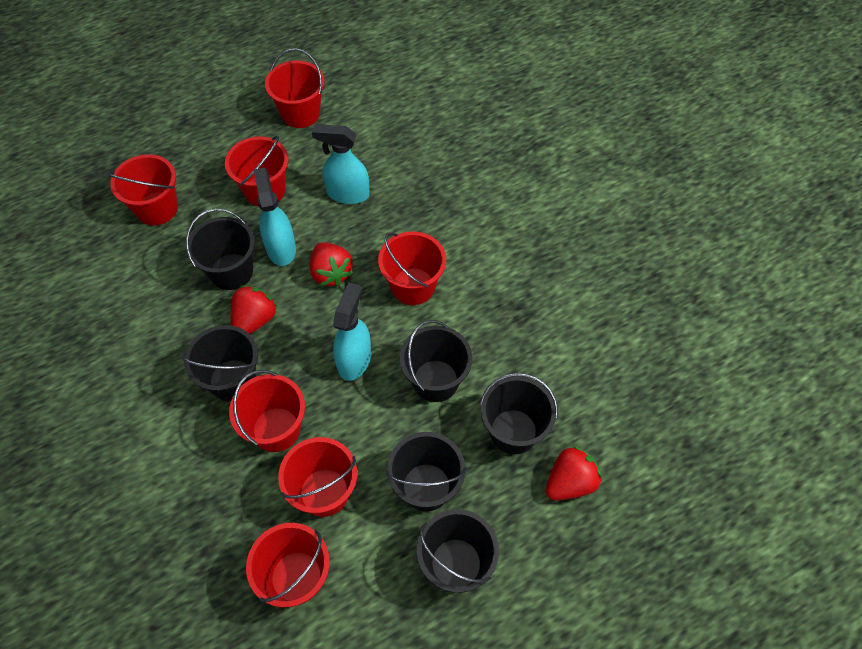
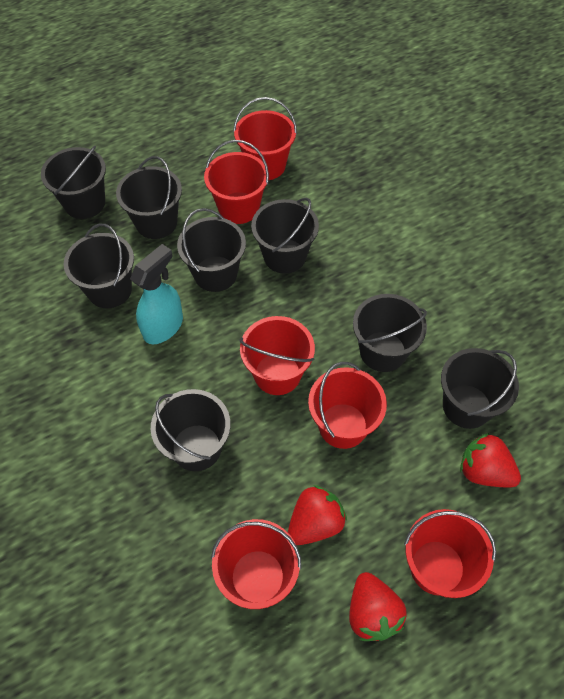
black bucket: [182,325,258,402] [186,209,255,290] [386,432,467,511] [399,320,472,402] [417,509,499,593] [480,373,558,454] = 6 -> [41,146,106,219] [64,224,134,308] [116,156,182,239] [151,389,231,471] [177,208,246,292] [251,198,319,274] [353,294,427,372] [441,348,519,429] = 8
red bucket: [108,154,178,225] [225,136,289,206] [229,370,305,452] [246,523,330,608] [265,49,325,128] [278,437,357,517] [378,232,446,305] = 7 -> [204,140,269,224] [211,519,301,609] [233,97,297,180] [239,316,315,395] [308,362,387,449] [404,509,496,598] = 6
turquoise spray bottle: [254,167,296,266] [312,124,370,204] [333,282,371,381] = 3 -> [130,244,183,344] = 1

